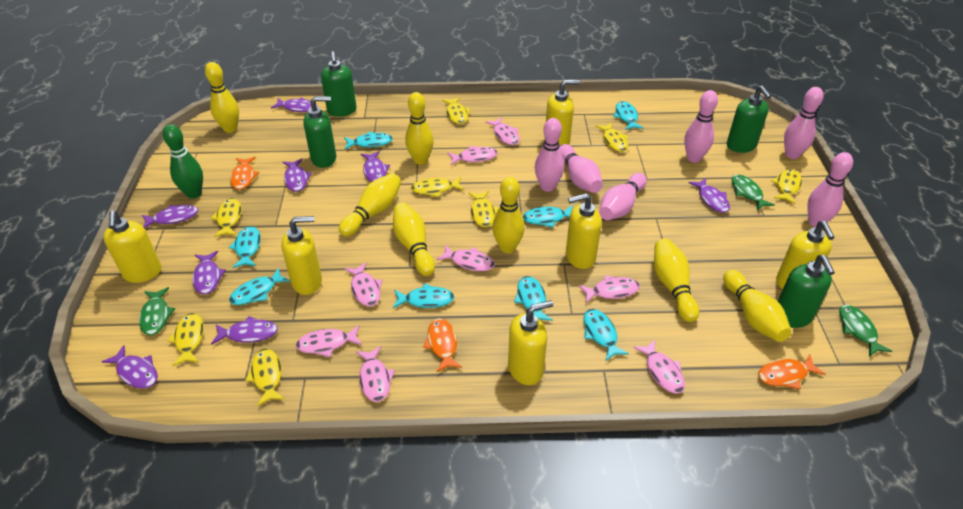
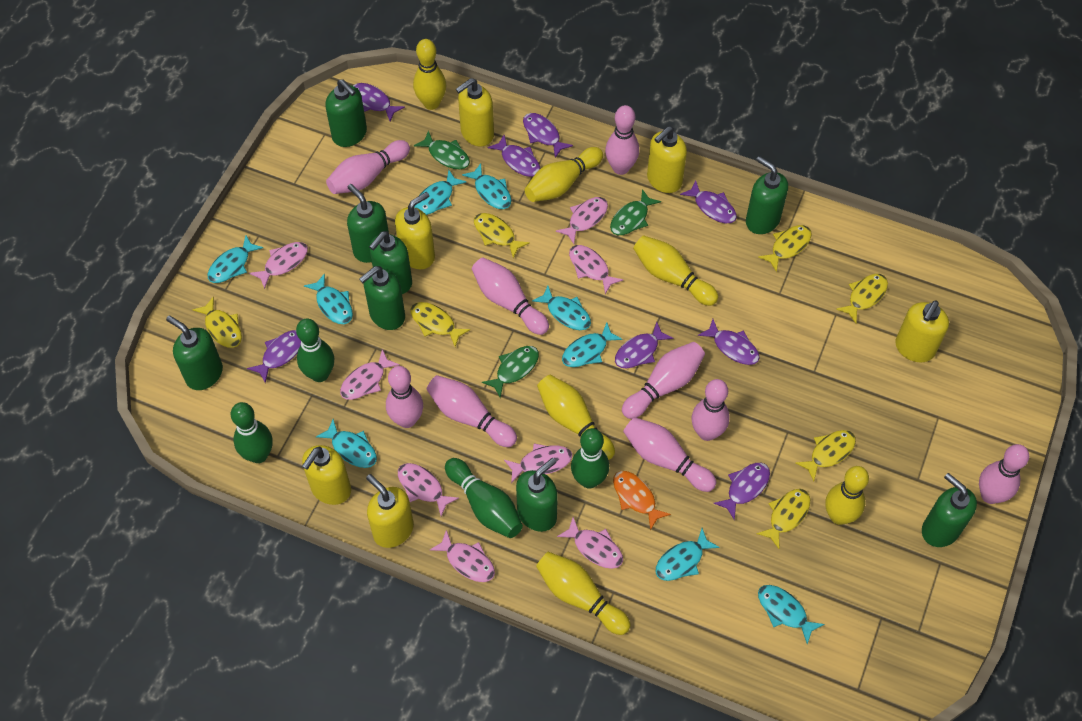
green bowling pin: [163,124,203,198] = 1 -> [231,402,273,463] [296,319,334,382] [445,458,523,538] [571,428,609,489] = 4
green soap dispenser: [303,96,336,168] [321,51,357,117] [727,85,771,153] [778,255,835,328] = 4 -> [166,316,223,390] [325,79,367,147] [347,184,389,263] [359,266,405,330] [369,231,412,294] [516,458,558,532] [746,156,788,234] [922,473,977,547] = 8
orange fish: [230,157,260,190] [423,319,462,372] [758,355,825,389] = 3 -> [613,471,671,530] = 1
pink bowling pin: [535,118,564,192] [559,144,603,193] [599,173,647,220] [684,90,718,163] [784,87,823,159] [807,152,853,227] = 6 -> [326,140,410,194] [386,366,423,428] [426,375,517,447] [472,257,549,335] [605,105,639,175] [622,342,705,419] [623,417,716,492] [691,379,730,441] [979,444,1029,504] = 9
turquoise fish: [229,226,261,268] [229,267,290,305] [344,132,393,149] [393,283,454,308] [514,276,553,321] [523,205,572,228] [584,309,629,361] [613,101,643,130] = 8 -> [208,235,263,283] [304,273,353,324] [316,419,377,468] [414,170,467,215] [462,163,511,209] [532,285,591,330] [562,322,622,367] [656,528,720,581] [758,585,825,644] = 9
yellow bowling pin: [205,62,239,133] [339,173,401,237] [393,203,435,276] [405,92,434,165] [492,177,525,253] [654,239,699,322] [723,270,792,342] = 7 -> [413,39,447,110] [525,147,603,202] [536,552,631,635] [537,375,615,460] [633,235,718,306] [825,466,869,525] = 6
yellow fish: [167,313,204,366] [211,198,242,237] [245,349,285,407] [411,177,464,197] [442,97,471,124] [468,191,499,227] [595,122,628,152] [771,169,802,204] = 8 -> [193,296,242,348] [410,302,470,347] [474,213,530,258] [756,489,810,549] [758,225,812,272] [796,430,856,481] [836,274,888,323] = 7

